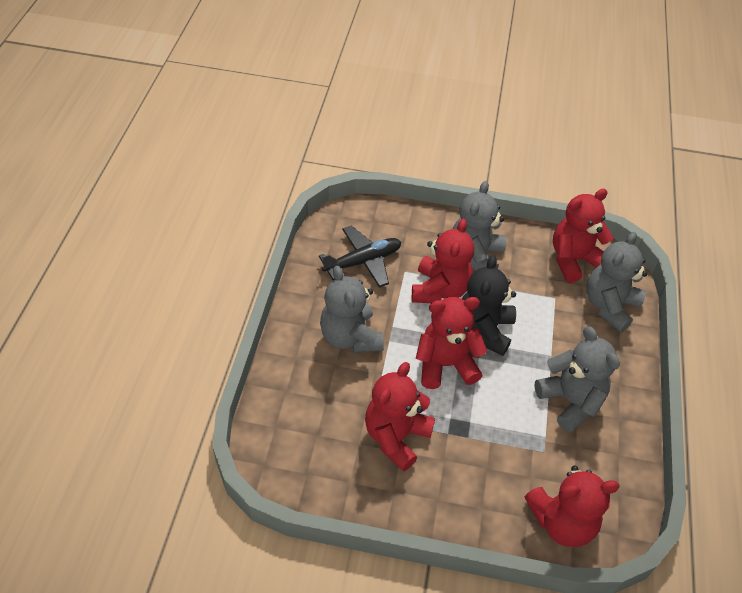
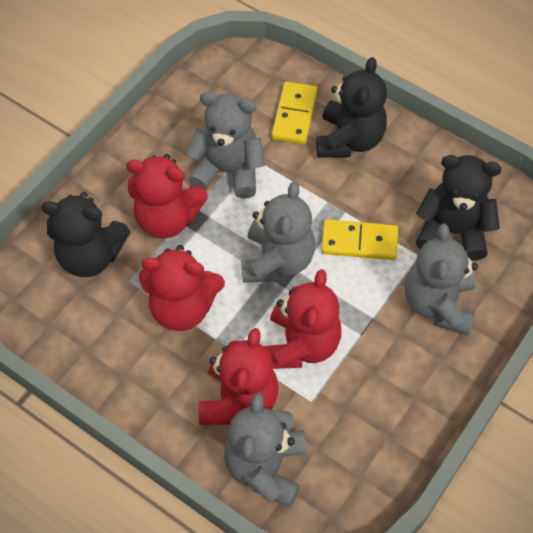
black plane: [319,225,401,287] = 1 -> none = 0
black teddy bear: [462,255,516,356] = 1 -> [41,192,131,277] [316,57,387,157] [416,155,502,261] = 3
red teddy bear: [365,362,435,472] [412,219,474,303] [416,297,487,389] [524,466,620,547] [553,189,613,283] = 5 -> [126,154,208,238] [139,245,225,331] [199,328,279,425] [264,269,341,369] = 4
yellow domino: none = 0 -> [272,82,317,144] [322,219,398,260] = 2

